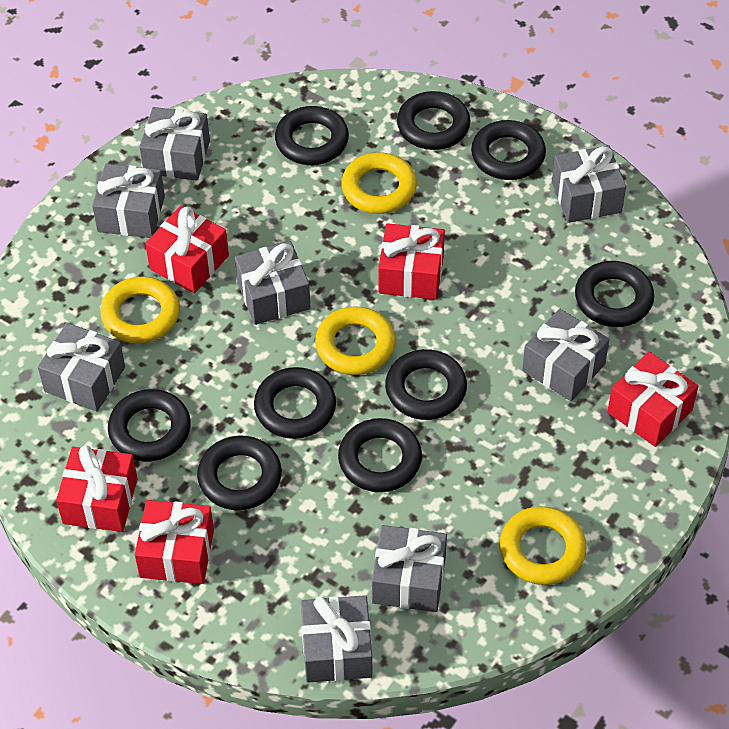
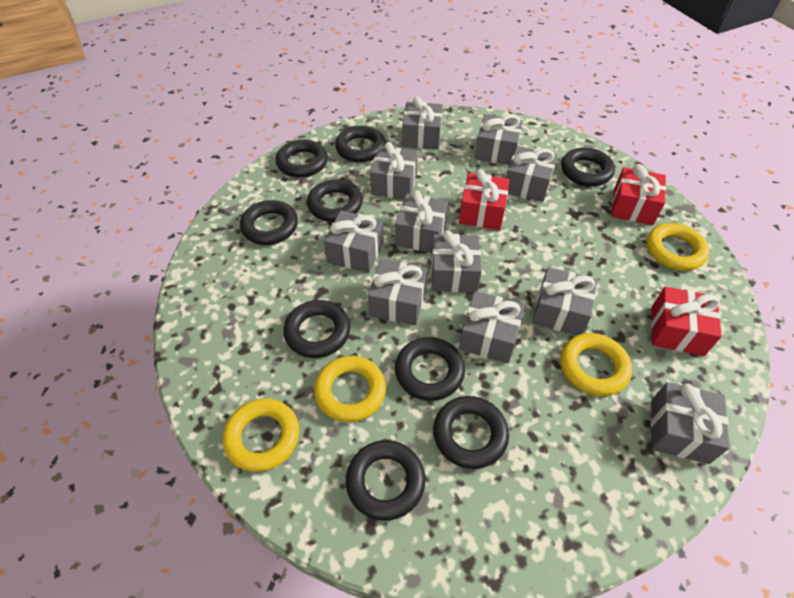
grey gift: [38,323,125,411] [92,164,165,238] [139,107,210,181] [235,241,311,325] [301,595,373,683] [372,525,447,612] [522,309,609,401] [552,145,626,223] = 8 -> [324,210,383,273] [368,259,428,325] [370,142,418,199] [395,190,448,253] [402,96,443,150] [431,230,482,292] [459,291,525,363] [475,114,523,165] [506,146,557,202] [532,267,597,336] [651,382,730,464] = 11
red gift: [56,445,138,532] [135,500,214,584] [145,206,229,293] [379,223,445,300] [607,352,698,447] = 5 -> [459,169,509,230] [611,164,666,225] [651,287,722,356] = 3

